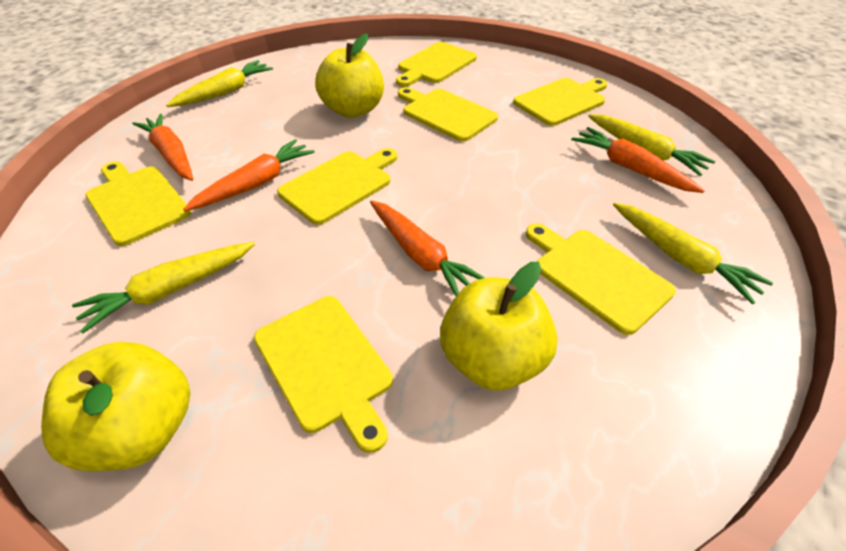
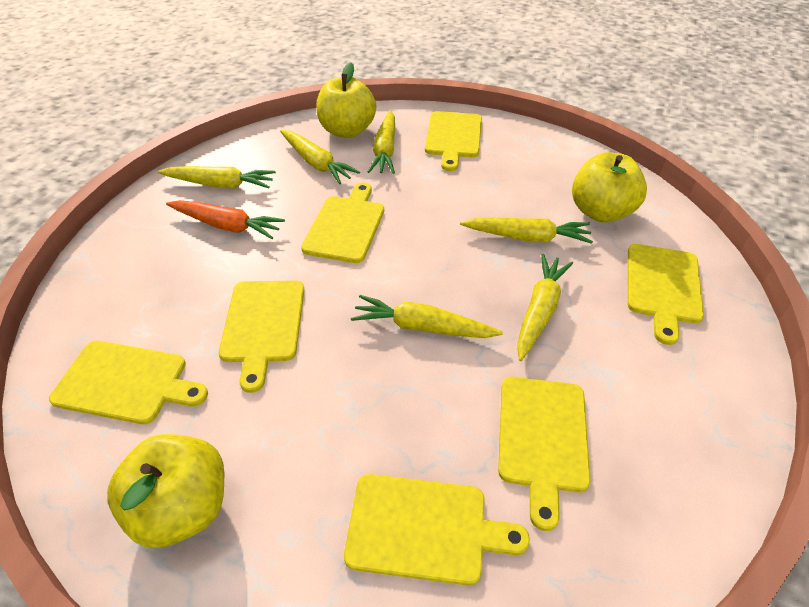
orange carrot: [132,114,193,181] [183,139,315,211] [370,200,485,296] [571,127,705,193] = 4 -> [166,200,285,239] = 1
yellow carrot: [72,242,255,334] [166,60,273,107] [588,114,715,176] [613,203,773,304] = 4 -> [158,166,276,188] [280,130,360,184] [351,295,503,338] [368,110,395,174] [460,217,593,244] [517,254,573,361] = 6

